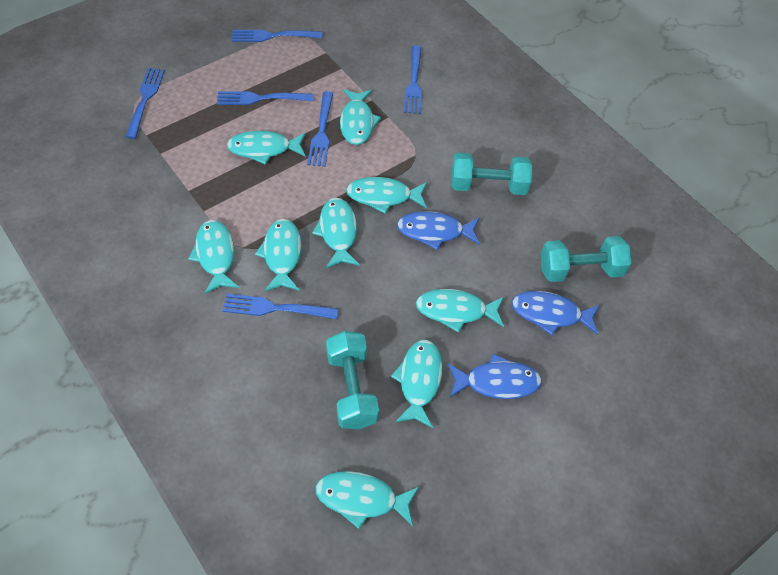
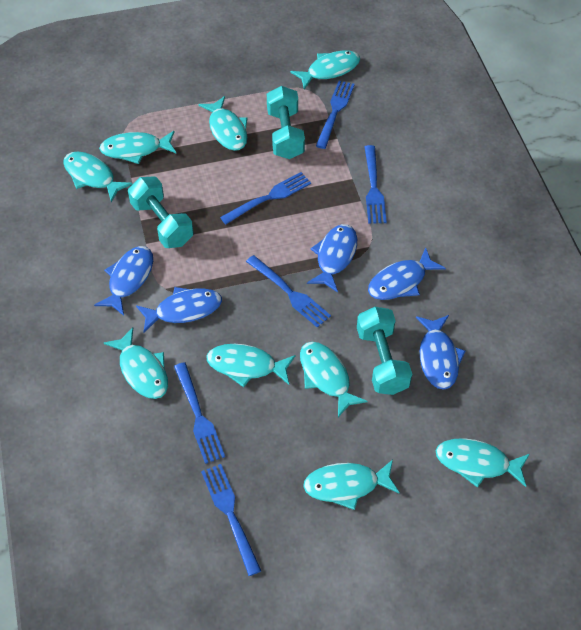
blue fish: [397,211,480,250] [448,354,542,399] [511,291,600,335] = 3 -> [94,246,153,316] [136,287,222,332] [307,224,357,292] [368,247,446,300] [416,315,465,390] = 5

